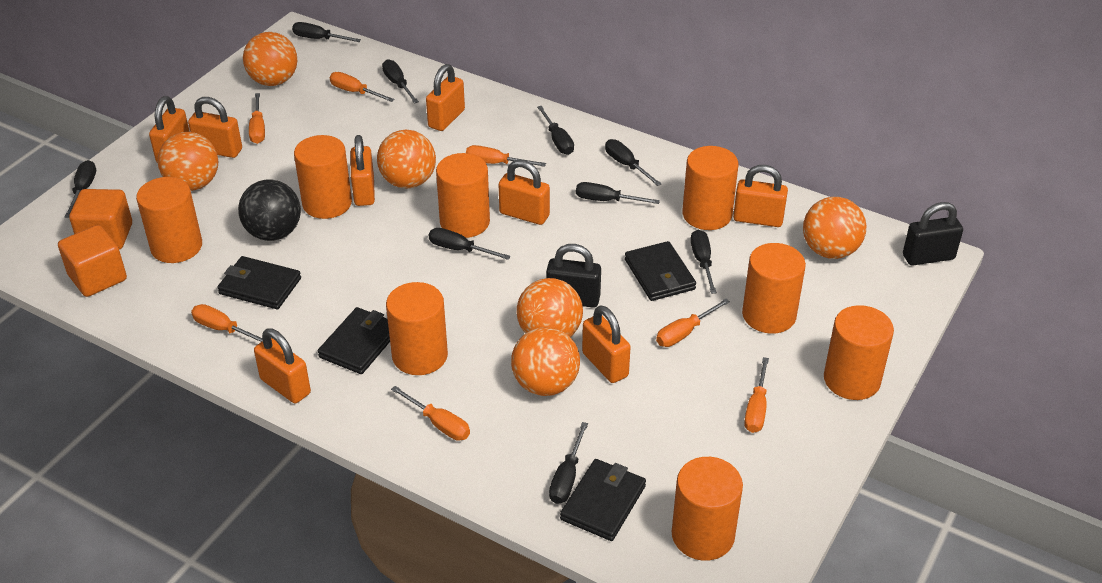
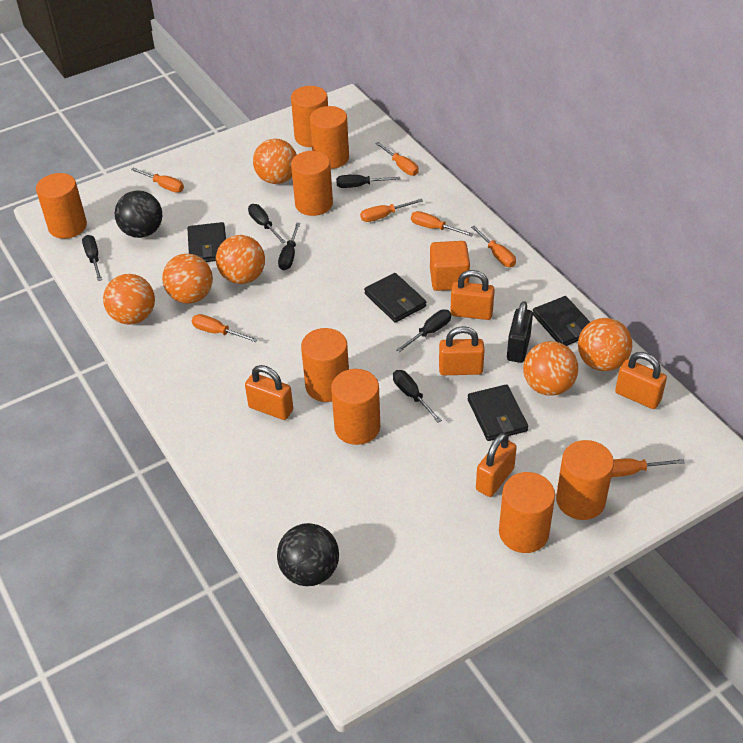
black ball: [238,180,301,241] = 1 -> [115,190,162,238] [277,523,339,586] = 2
black padlock: [546,244,601,308] [903,202,963,266] = 2 -> [507,301,533,363] = 1
black screwdriver: [65,160,96,218] [292,22,361,42] [382,59,419,104] [429,228,511,260] [537,106,574,155] [549,422,588,504] [576,182,660,204] [605,139,661,186] [691,230,717,294] = 9 -> [82,235,102,281] [248,204,286,244] [278,223,300,270] [336,175,400,188] [393,370,442,423] [396,309,451,352] = 6
orange cube: [58,225,127,297] [69,189,132,249] = 2 -> [430,241,470,291] = 1
orange padlock: [149,96,190,163] [188,97,242,158] [254,328,311,403] [351,135,375,206] [426,64,465,131] [499,160,550,225] [582,305,631,383] [733,165,788,227] = 8 -> [245,365,293,420] [439,326,485,375] [450,270,495,320] [476,433,517,497] [615,352,667,409] = 5

